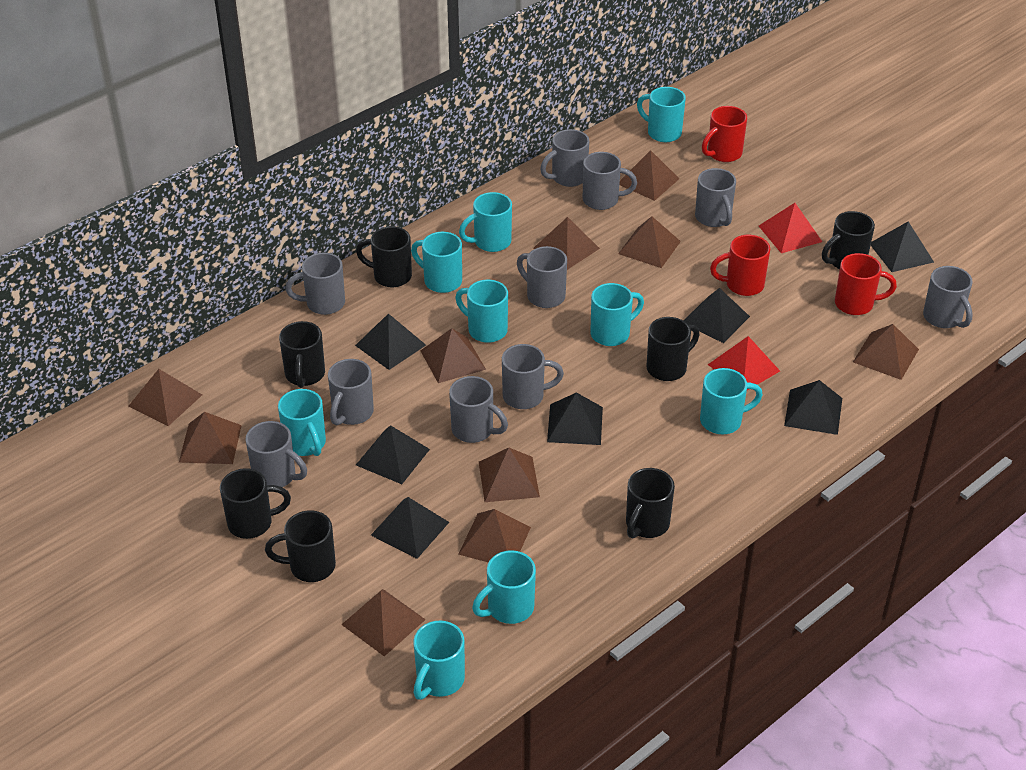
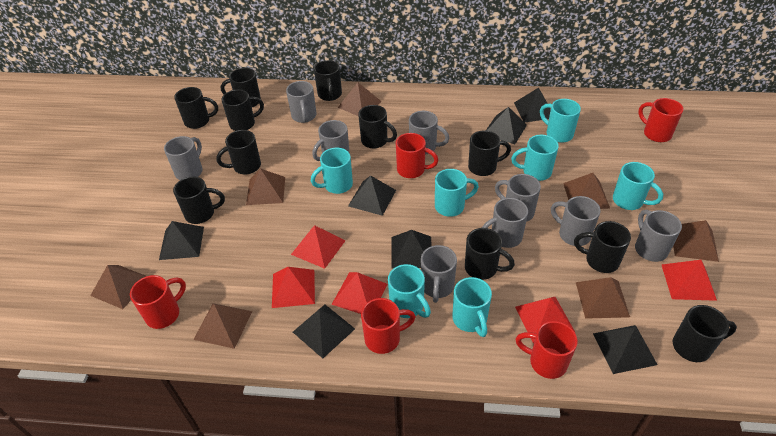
black mug: [220,468,291,539] [265,510,336,582] [279,321,325,388] [356,226,412,287] [626,468,675,539] [646,317,699,381] [822,211,875,269] = 7 -> [173,176,225,224] [174,87,218,129] [216,130,261,174] [221,68,261,108] [221,90,264,131] [314,60,342,101] [358,105,397,148] [465,228,515,280] [468,130,511,176] [574,221,631,273] [673,305,737,362] = 11
brown pyramid: [128,369,202,426] [179,412,242,464] [341,589,426,656] [420,328,486,383] [458,509,531,563] [479,448,540,502] [534,217,600,270] [618,216,681,268] [619,150,679,201] [853,324,919,380] = 10 -> [90,265,146,309] [193,303,252,349] [246,168,285,205] [338,83,382,116] [563,173,610,209] [576,277,630,319] [673,220,719,262] = 7
grey mug: [246,421,307,487] [285,253,345,315] [328,359,374,425] [449,376,508,443] [502,344,564,409] [517,246,567,308] [540,129,589,187] [583,152,637,210] [695,168,736,227] [923,266,973,328] = 10 -> [164,136,203,180] [286,81,316,123] [312,120,350,161] [409,111,449,155] [421,245,457,303] [482,198,528,248] [495,174,541,222] [551,196,601,246] [635,209,682,262] = 9
red mug: [702,106,747,162] [710,235,770,296] [835,253,897,315] = 3 -> [130,275,186,329] [361,298,416,354] [396,133,438,178] [515,321,578,379] [638,98,683,142] = 5
red pyramid: [708,336,780,390] [759,203,822,253] = 2 -> [272,267,315,308] [291,225,346,269] [331,272,387,314] [515,297,575,344] [662,260,717,301] = 5
turquoise mug: [278,389,326,456] [411,232,462,293] [413,621,465,700] [455,280,508,343] [459,192,512,252] [472,550,536,624] [591,283,644,346] [637,87,686,142] [700,368,763,434] = 9 -> [311,148,353,194] [388,264,431,318] [435,169,479,217] [452,277,492,337] [511,135,559,181] [540,99,581,143] [613,162,663,210] = 7

